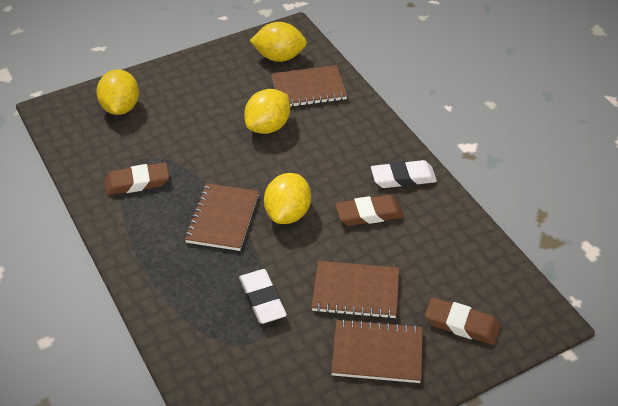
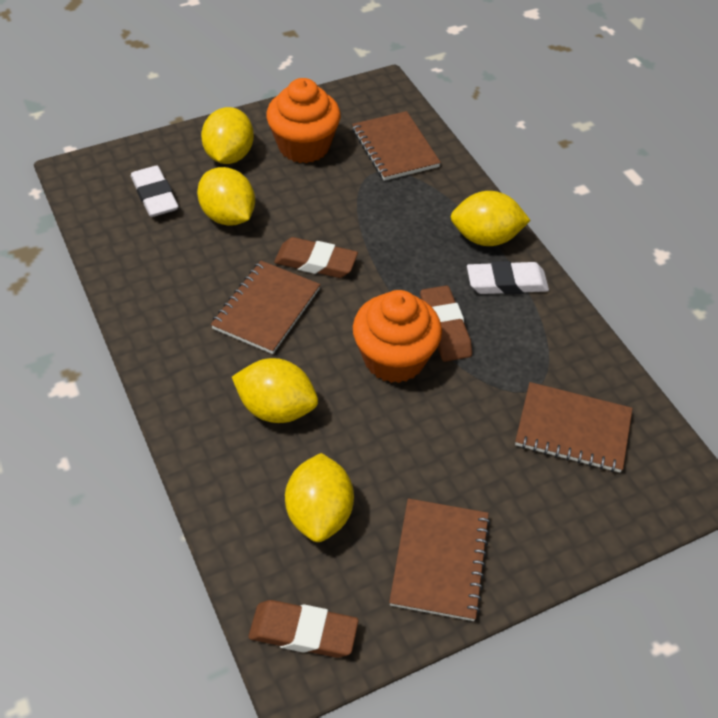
orange cupcake: none = 0 -> [266,78,341,163] [353,290,442,383] = 2
yellow lemon: [96,69,139,115] [244,89,290,134] [250,22,307,62] [264,173,311,224] = 4 -> [197,167,255,226] [201,107,254,164] [232,358,318,423] [285,453,354,542] [451,191,531,246] = 5

